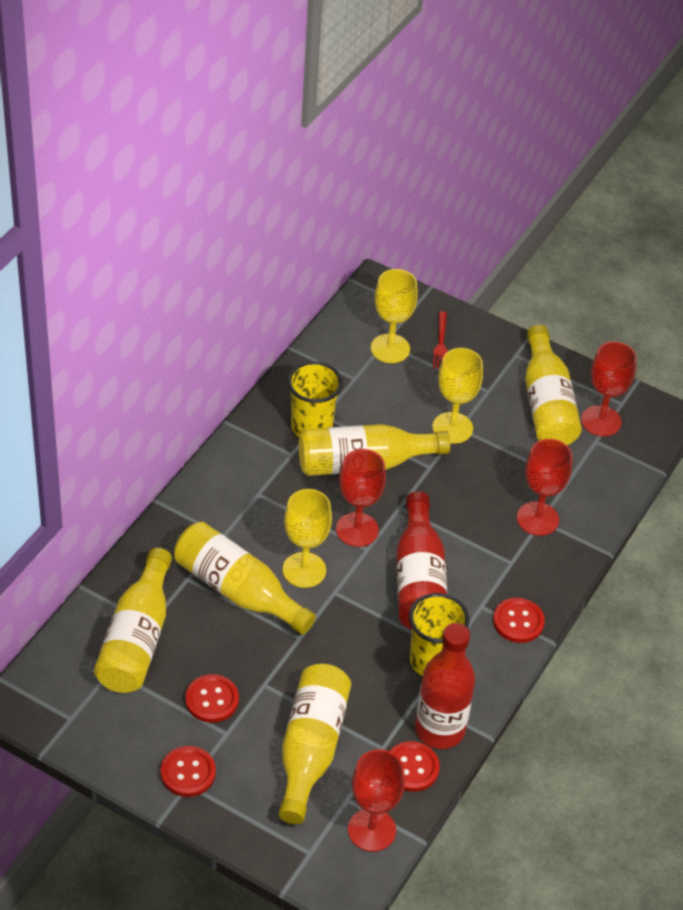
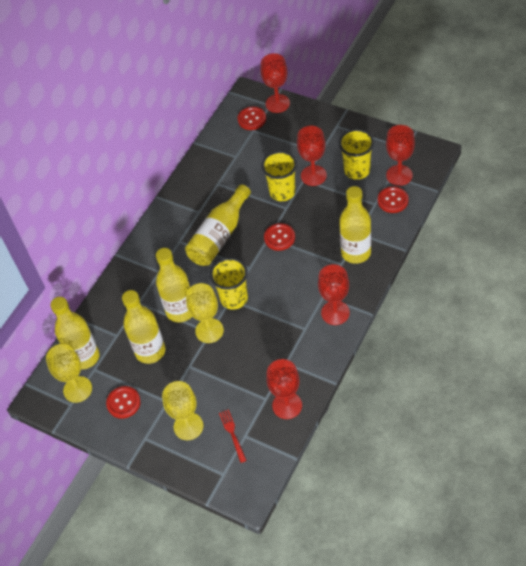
red bottle: [396,491,448,630] [415,623,475,749] = 2 -> none = 0
red goblet: [336,449,386,547] [348,749,405,852] [517,439,572,536] [581,341,637,437] = 4 -> [260,53,290,113] [266,359,302,419] [297,126,327,186] [318,264,350,325] [386,125,415,186] = 5
yellow cup: [287,361,343,437] [409,593,470,676] = 2 -> [210,258,248,310] [262,151,297,201] [339,129,374,180] = 3

